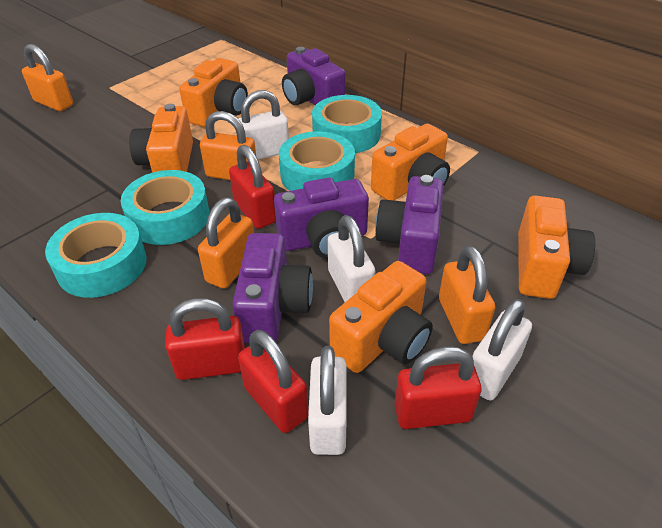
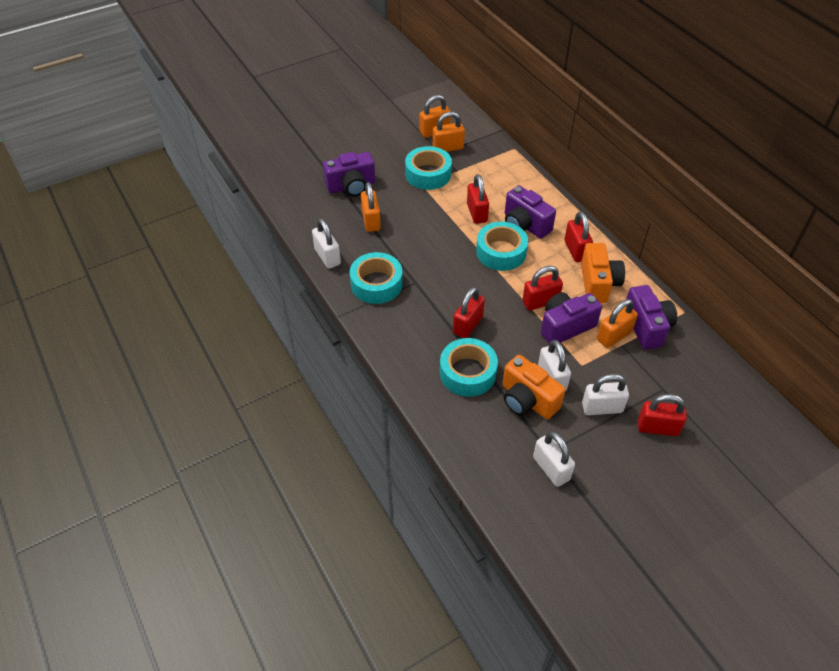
orange camera: [129,104,193,173] [179,58,248,127] [329,261,433,373] [371,124,450,201] [518,195,595,299] = 5 -> [503,355,565,419] [581,243,625,303] = 2
red padlock: [165,298,245,380] [229,145,276,229] [238,330,309,433] [394,346,482,429] = 4 -> [453,287,485,338] [467,174,489,224] [522,266,563,311] [565,211,593,262] [638,394,687,436] = 5

